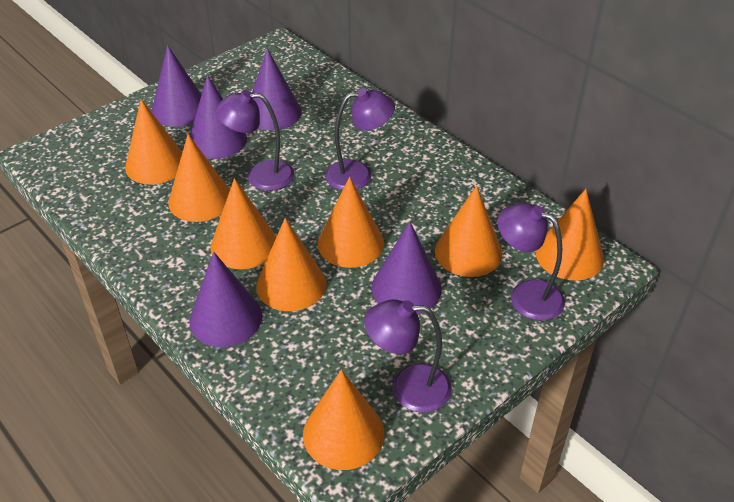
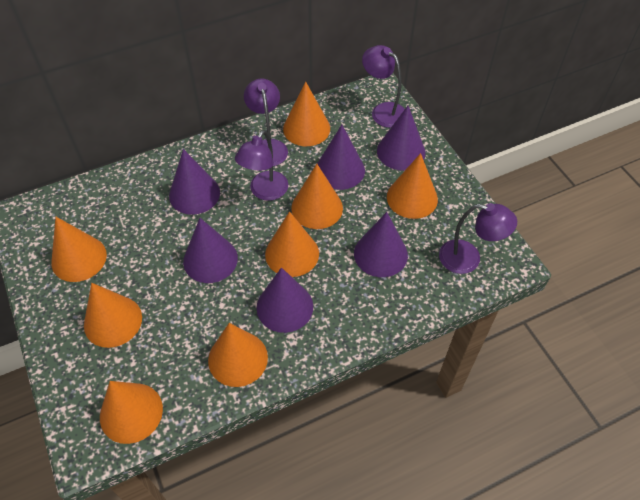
purple cone: [152,45,202,127] [189,252,262,347] [190,75,247,159] [252,49,302,130] [372,222,442,314] = 5 -> [169,149,220,215] [183,218,238,283] [257,267,313,333] [317,125,365,190] [354,212,408,277] [377,106,426,170] = 6

